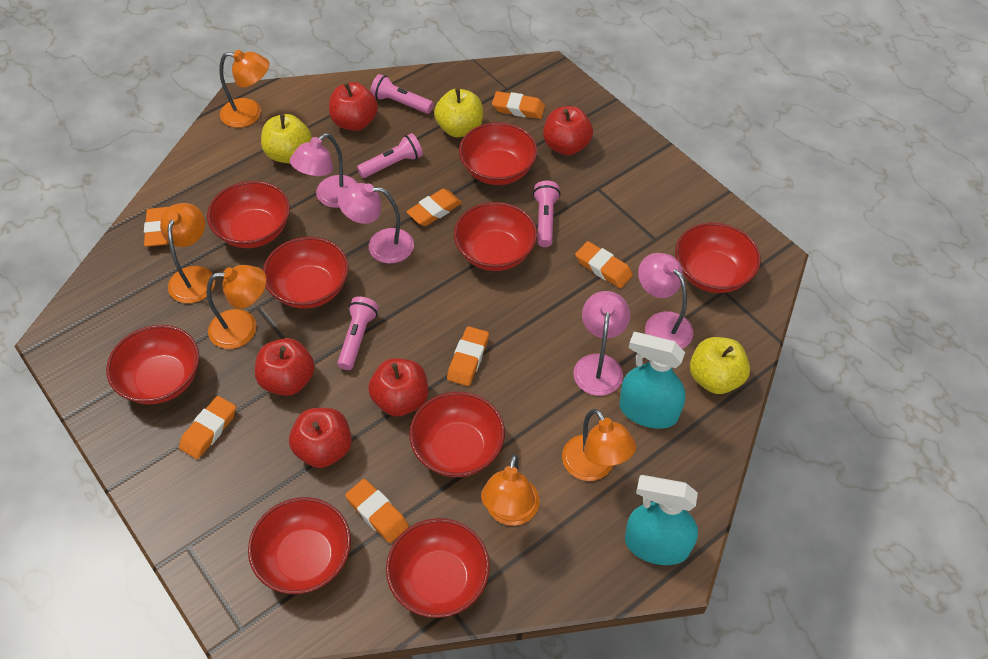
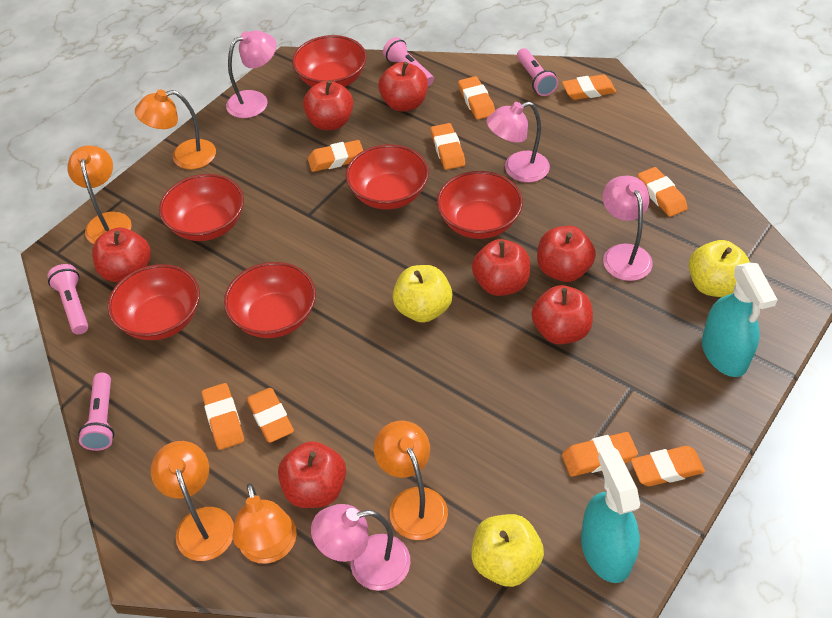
orange eraser: [144,207,169,247] [179,396,236,459] [345,479,409,543] [406,189,462,226] [447,326,489,386] [492,91,545,119] [575,241,633,288] = 7 -> [202,383,244,450] [247,388,294,443] [308,140,363,172] [431,123,465,170] [458,76,495,120] [562,74,616,100] [562,432,638,477] [631,446,705,486] [638,167,688,217] = 9
red apple: [255,338,315,396] [289,408,352,468] [329,82,378,131] [368,358,428,416] [543,106,593,155] = 5 -> [92,227,151,282] [278,441,346,508] [303,81,353,130] [378,62,428,112] [472,239,530,296] [532,285,593,344] [537,226,596,282] = 7
red bowl: [106,325,199,404] [207,181,290,248] [248,497,351,594] [263,237,349,309] [386,518,490,618] [409,392,505,477] [454,202,537,271] [459,122,537,185] [675,222,761,293] = 9 -> [108,264,200,340] [159,174,244,241] [224,262,316,338] [292,35,367,87] [346,144,429,210] [437,171,523,239] = 6

